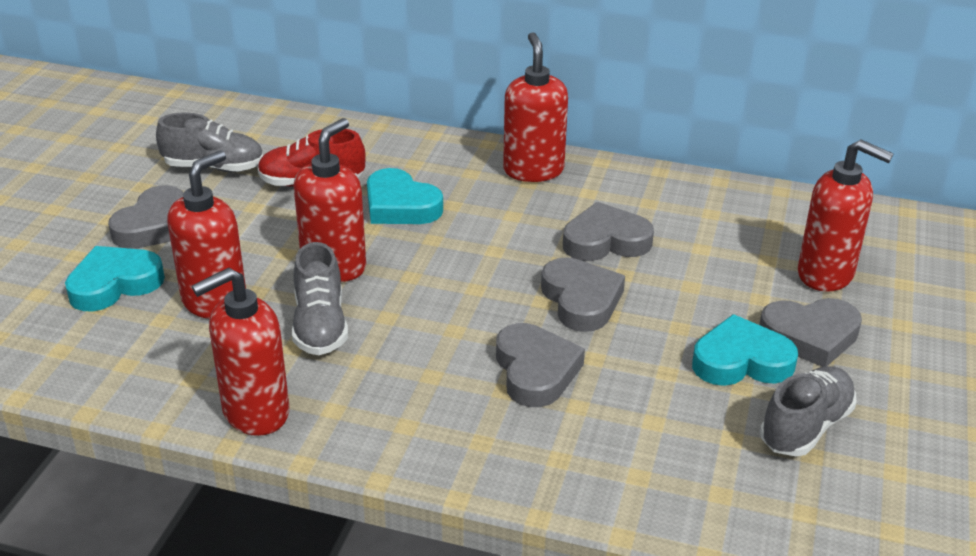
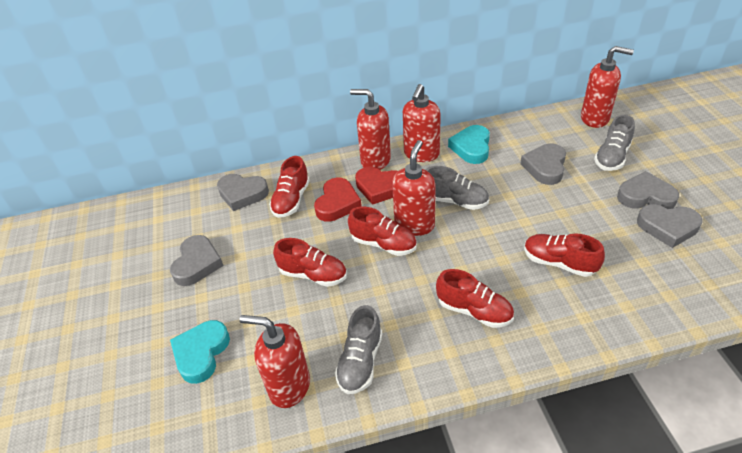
red heart: none = 0 -> [314,178,362,222] [355,167,398,205] = 2
red shoe: [257,129,366,186] = 1 -> [269,156,310,218] [273,238,347,287] [348,207,417,256] [436,269,514,328] [524,234,605,277] = 5
turquoise heart: [65,246,165,311] [367,168,443,224] [692,314,798,386] = 3 -> [170,320,230,384] [448,125,490,164] = 2

